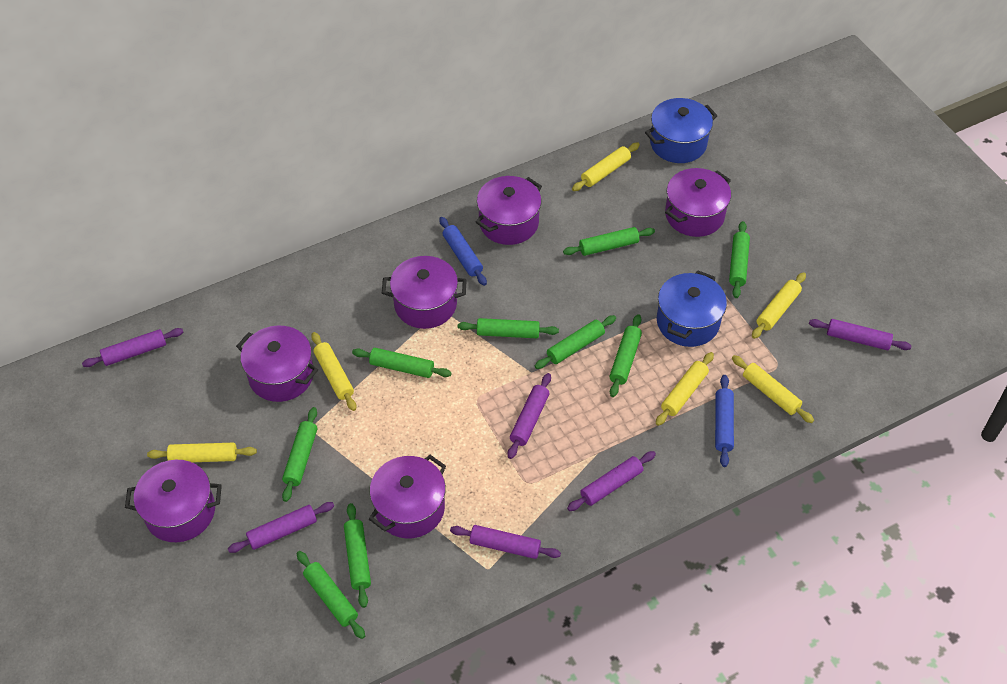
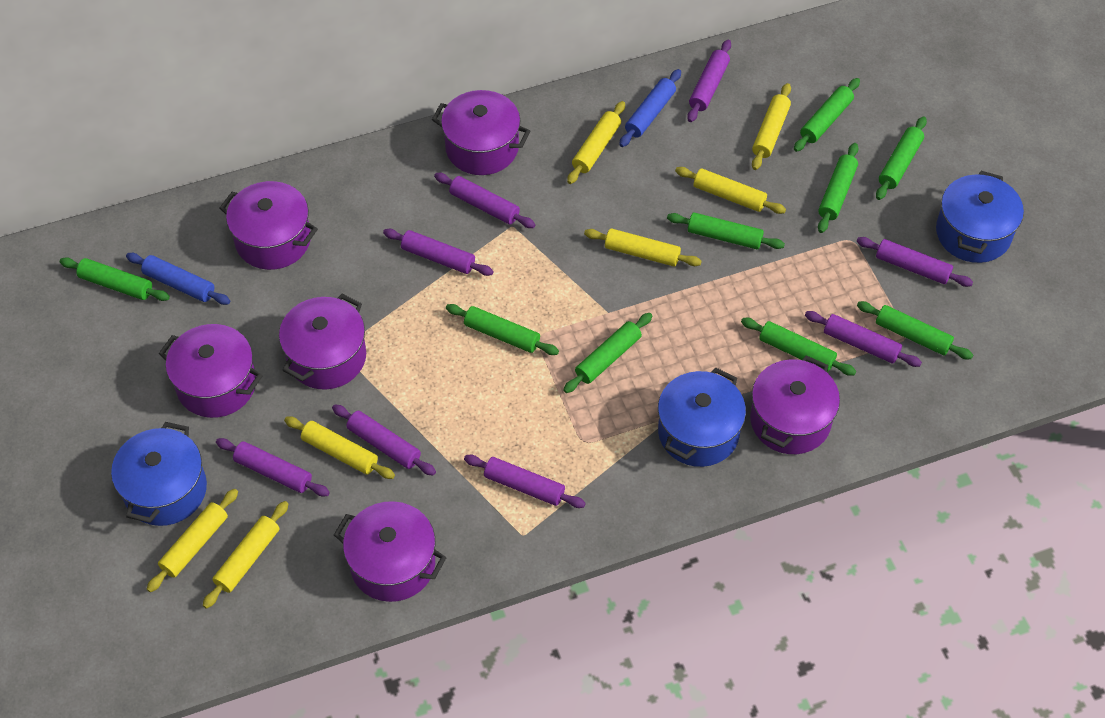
blue pot: [645,98,718,163] [657,271,727,347] = 2 -> [111,422,207,526] [658,368,746,467] [936,171,1024,263] = 3
purple rolling pin: [82,328,183,367] [228,502,334,553] [450,525,561,559] [508,373,551,459] [567,451,656,511] [809,319,911,350] = 6 -> [216,438,330,496] [332,404,436,475] [383,229,493,276] [434,173,535,228] [464,455,586,508] [687,40,731,122] [805,311,922,367] [857,237,973,287] = 8
yellow rolling pin: [147,443,257,462] [311,332,356,411] [572,143,640,191] [656,352,714,426] [732,355,814,423] [752,272,806,339] = 6 -> [147,489,238,593] [203,501,288,609] [284,416,395,479] [567,101,625,184] [584,228,702,266] [675,167,786,214] [752,83,791,170] = 7

